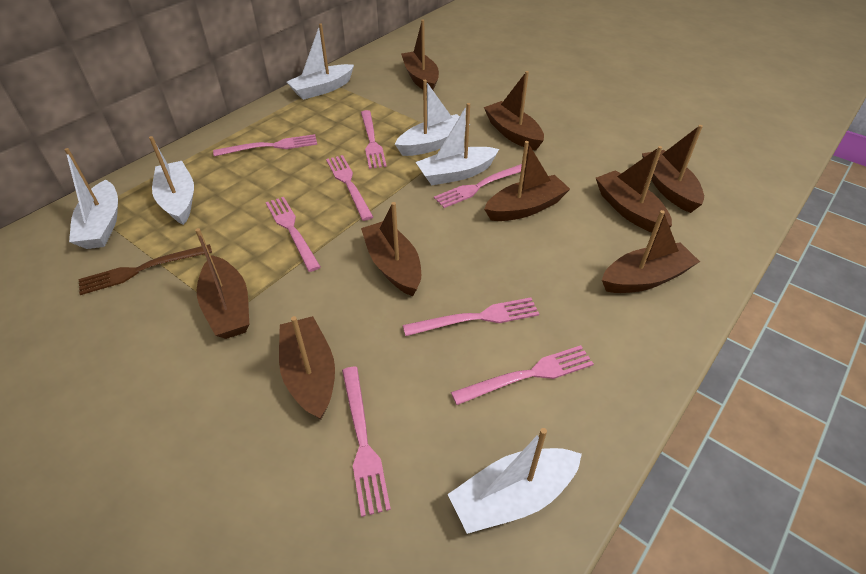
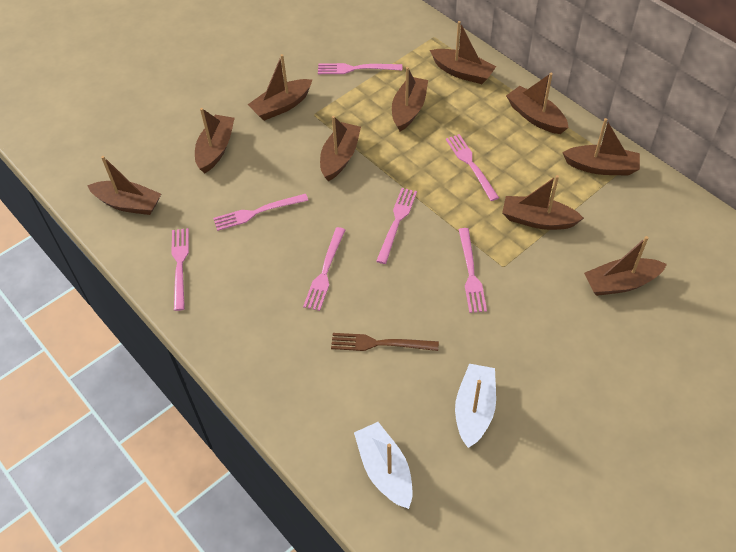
brown boat: [195,228,249,339] [279,316,335,420] [361,202,421,296] [401,19,439,90] [484,71,544,151] [484,141,570,221] [596,146,672,233] [602,210,700,293] [642,125,704,213] = 9 -> [87,156,161,215] [195,108,235,173] [248,54,312,121] [320,116,361,181] [392,67,428,132] [430,21,496,84] [502,175,584,230] [506,73,568,134] [562,118,640,176] [584,236,667,296] = 10
pink fork: [213,134,317,157] [266,197,321,272] [326,155,373,221] [342,366,391,517] [361,110,387,169] [403,297,539,336] [434,164,522,208] [451,345,594,405] = 8 -> [172,228,189,311] [213,194,308,231] [303,227,345,311] [318,63,402,74] [376,188,417,264] [446,134,499,201] [458,228,487,313] = 7
white boat: [64,148,118,249] [149,136,194,225] [287,24,354,100] [395,80,470,156] [416,103,499,186] [448,428,582,534] = 6 -> [354,422,413,509] [455,364,496,448] = 2

